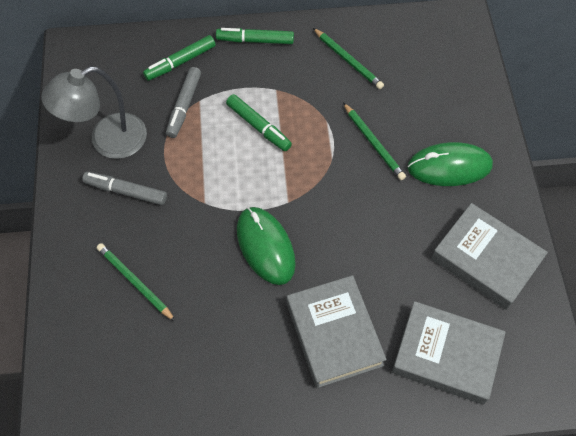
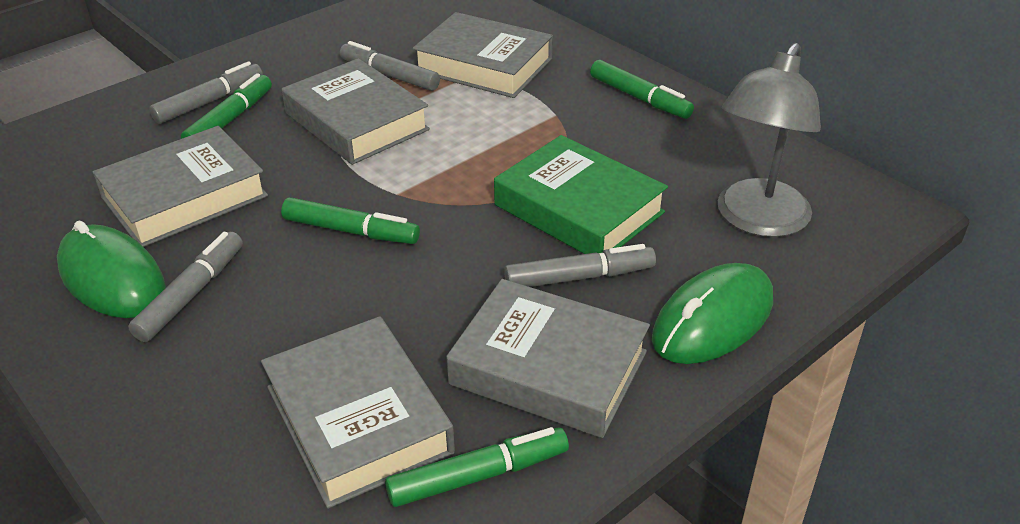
green book: none = 0 -> [494,135,668,254] = 1
green marker: [143,35,216,81] [216,28,294,44] [226,94,292,151] = 3 -> [181,73,272,139] [281,197,420,244] [385,427,569,507] [590,60,694,119] = 4
green pencil: [97,243,176,322] [313,28,384,89] [343,102,406,180] = 3 -> none = 0
grey book: [287,275,387,388] [392,301,506,405] [431,203,548,310] = 3 -> [93,126,268,247] [261,316,455,508] [282,58,430,165] [413,12,553,98] [446,279,650,438] = 5
grey marker: [82,172,167,205] [166,67,201,138] = 2 -> [128,232,243,342] [149,61,263,124] [340,41,440,91] [504,244,656,287] = 4

